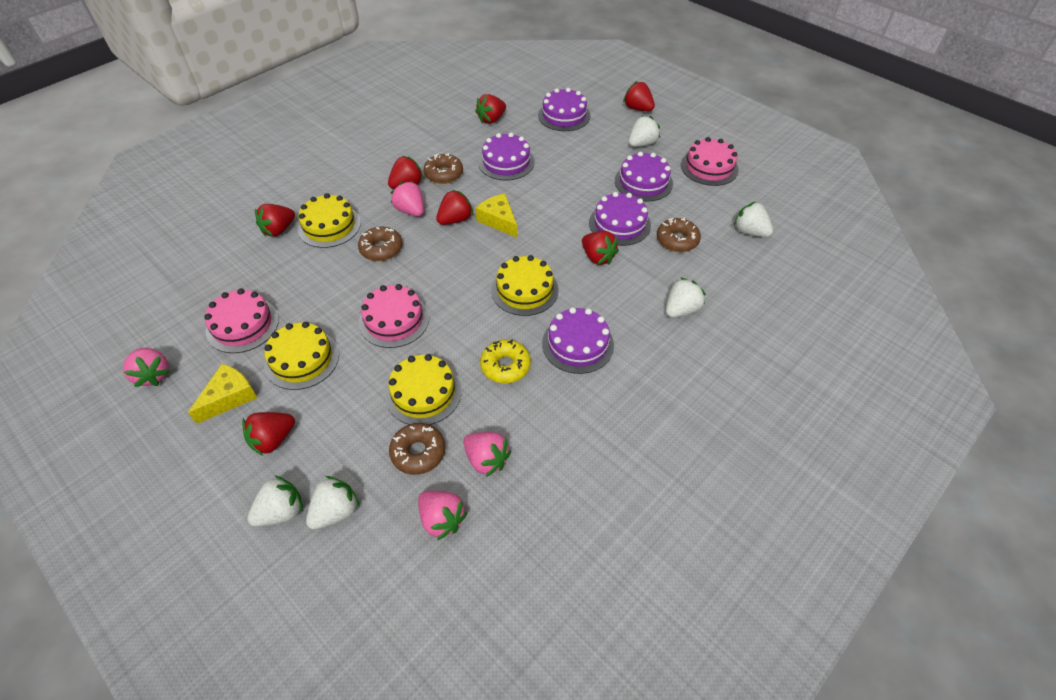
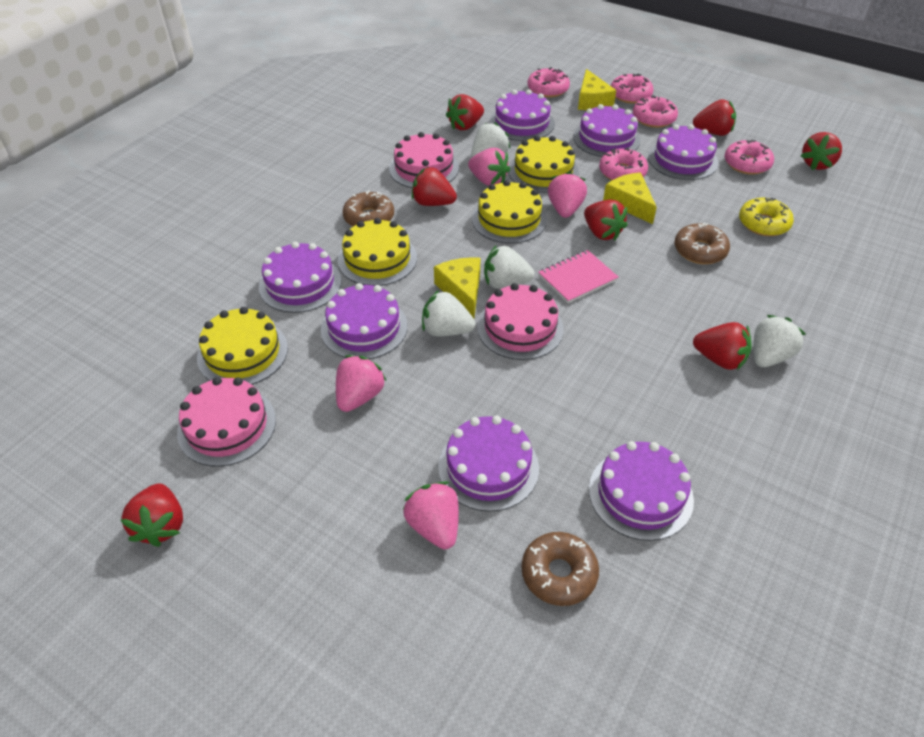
brown donut: [358,226,403,261] [389,423,445,475] [423,153,463,184] [657,218,701,252] = 4 -> [343,190,394,226] [521,532,599,606] [674,223,730,264] = 3
pink donut: none = 0 -> [528,67,570,98] [599,147,648,180] [611,74,654,104] [633,95,678,128] [724,139,774,175] = 5
pink notebook: none = 0 -> [538,250,619,303] = 1
purple cake: [478,133,535,180] [538,88,591,131] [542,307,614,374] [589,192,651,246] [615,152,673,202] = 5 -> [259,242,341,313] [321,283,407,359] [438,416,539,512] [490,89,555,141] [573,104,641,157] [589,441,694,541] [648,124,718,180] = 7
white strawberry: [247,476,303,527] [306,476,360,530] [628,116,660,147] [666,277,706,318] [734,202,773,237] = 5 -> [422,290,475,336] [471,122,511,157] [484,245,535,289] [753,315,805,367] = 4
yellow cheese: [188,364,257,424] [476,194,517,238] = 2 -> [434,257,481,318] [578,69,616,110] [603,172,657,224] = 3

